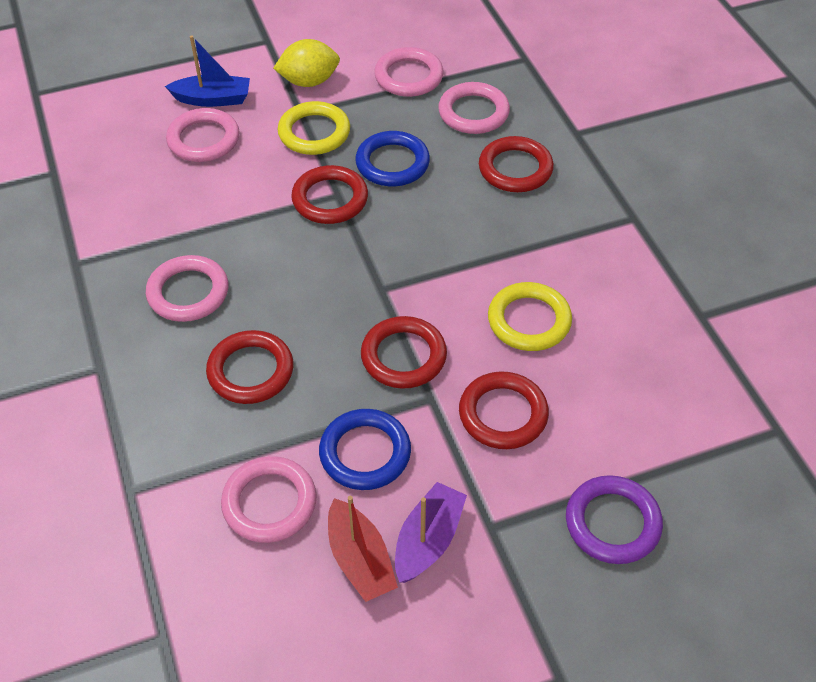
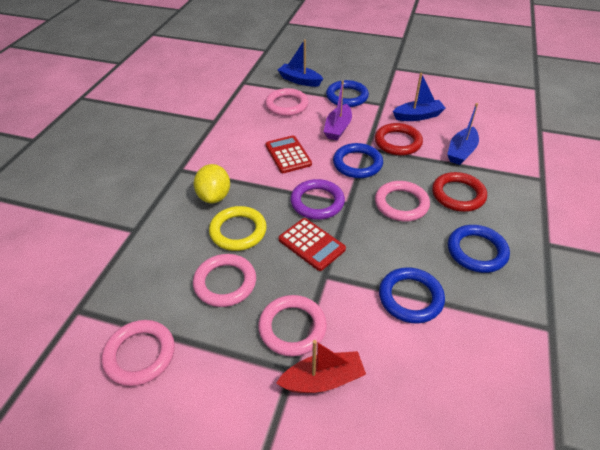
blue boat: [165,35,250,107] = 1 -> [278,40,323,87] [393,73,446,121] [447,103,479,165] = 3
blue ring: [319,409,411,490] [355,131,430,186] = 2 -> [326,80,369,107] [333,143,383,178] [379,267,445,324] [448,225,510,273] = 4
red calculator: none = 0 -> [266,135,312,173] [279,218,346,271] = 2
red ring: [206,330,294,404] [291,165,368,224] [361,316,447,389] [459,371,549,449] [479,136,554,192] = 5 -> [375,123,423,156] [432,172,487,212] = 2
yellow ring: [278,101,350,155] [488,282,572,351] = 2 -> [209,206,267,251] = 1

